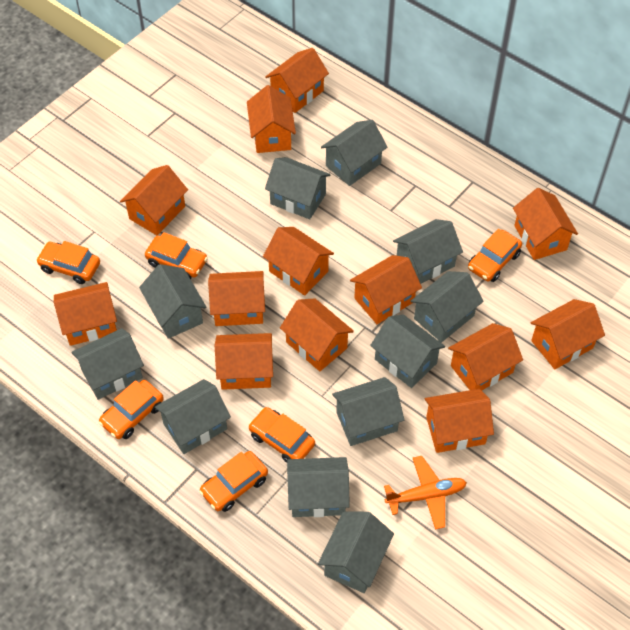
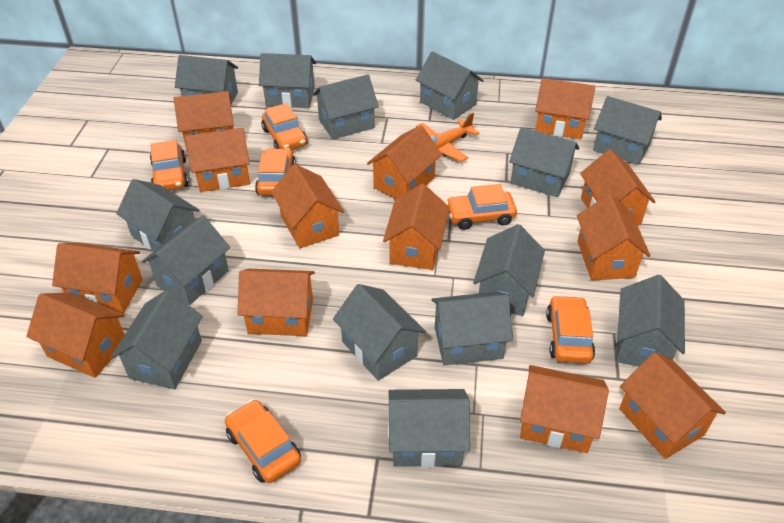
grey house: [72,328,144,400] [139,264,207,339] [155,379,231,454] [265,157,331,219] [287,457,350,517] [318,512,394,593] [321,120,388,186] [332,377,404,446] [370,314,445,388] [393,219,463,284] [411,271,484,343] = 11 -> [111,290,203,389] [116,179,200,251] [142,216,230,305] [175,55,238,104] [259,53,316,108] [313,75,379,140] [333,284,426,381] [389,389,470,468] [416,51,484,120] [431,292,513,366] [473,224,545,316] [509,127,579,197] [593,96,662,165] [616,275,685,367] = 14

